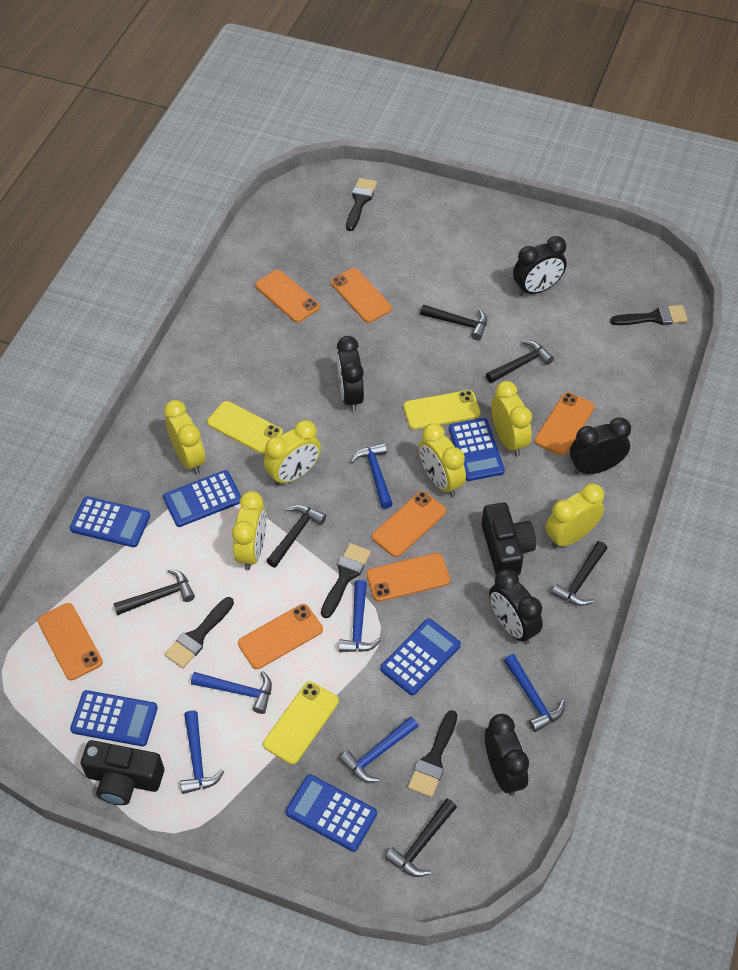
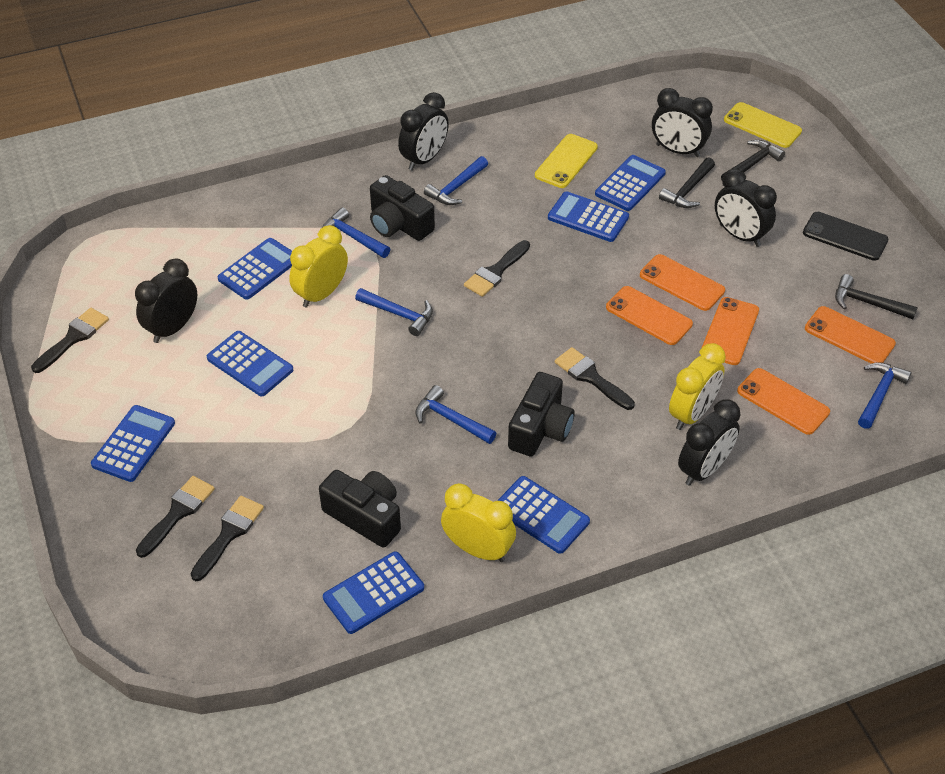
black camera: [81,740,164,805] [482,502,536,575] = 2 -> [319,470,401,547] [370,175,435,241] [508,372,575,457] = 3
black hammer: [113,569,195,615] [266,505,326,568] [385,799,457,877] [420,304,487,340] [486,340,554,383] [551,541,607,606] = 6 -> [659,157,715,208] [721,140,785,180] [835,274,918,319] = 3
black phone: none = 0 -> [803,212,888,261] = 1
blue calculator: [70,496,150,547] [70,690,158,746] [163,470,241,527] [286,774,377,852] [380,618,461,695] [449,418,505,481] = 6 -> [91,405,175,482] [207,331,293,396] [218,238,292,300] [323,551,424,634] [497,476,590,554] [548,191,629,242] [595,155,666,211] = 7
blue hammer: [180,710,224,794] [191,671,272,714] [339,580,381,652] [339,716,418,783] [350,443,393,509] [504,654,565,732] = 6 -> [322,207,390,258] [355,288,433,336] [415,385,496,444] [424,156,488,205] [858,362,911,429] = 5
orange phone: [37,603,103,680] [238,604,323,669] [255,270,320,323] [331,268,392,323] [367,553,450,602] [372,491,446,557] [535,392,595,456] = 7 -> [606,286,693,345] [640,254,725,311] [702,297,759,365] [737,368,830,435] [805,306,896,364] = 5
yellow clock: [164,400,206,474] [232,491,266,570] [264,420,321,486] [419,423,466,497] [491,381,532,456] [545,483,604,548] = 6 -> [289,225,348,308] [441,483,516,562] [669,343,726,430] = 3
yellow phone: [207,401,283,454] [263,681,339,764] [404,390,480,430] = 3 -> [535,134,598,188] [724,102,802,148] = 2

